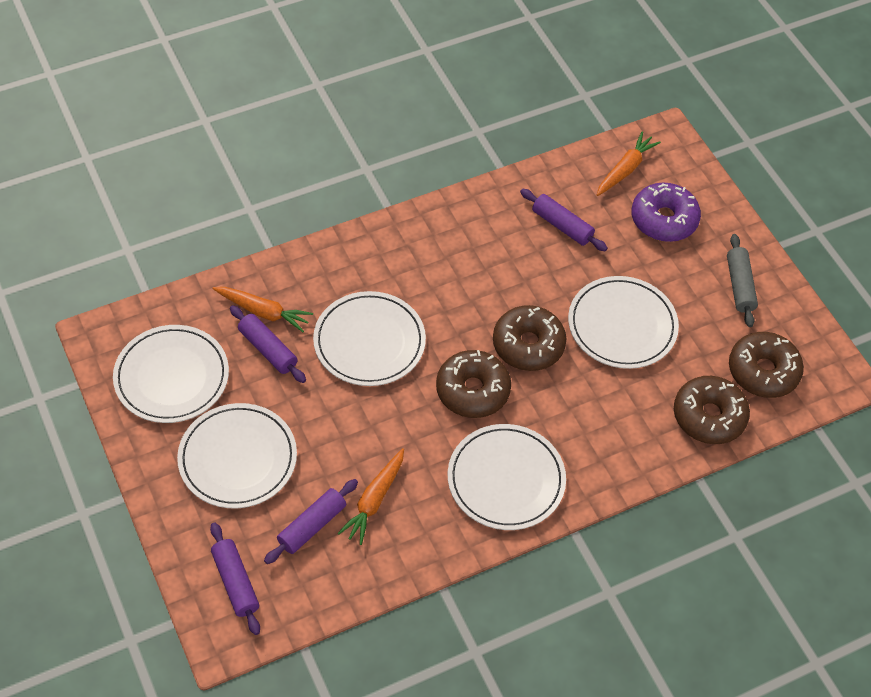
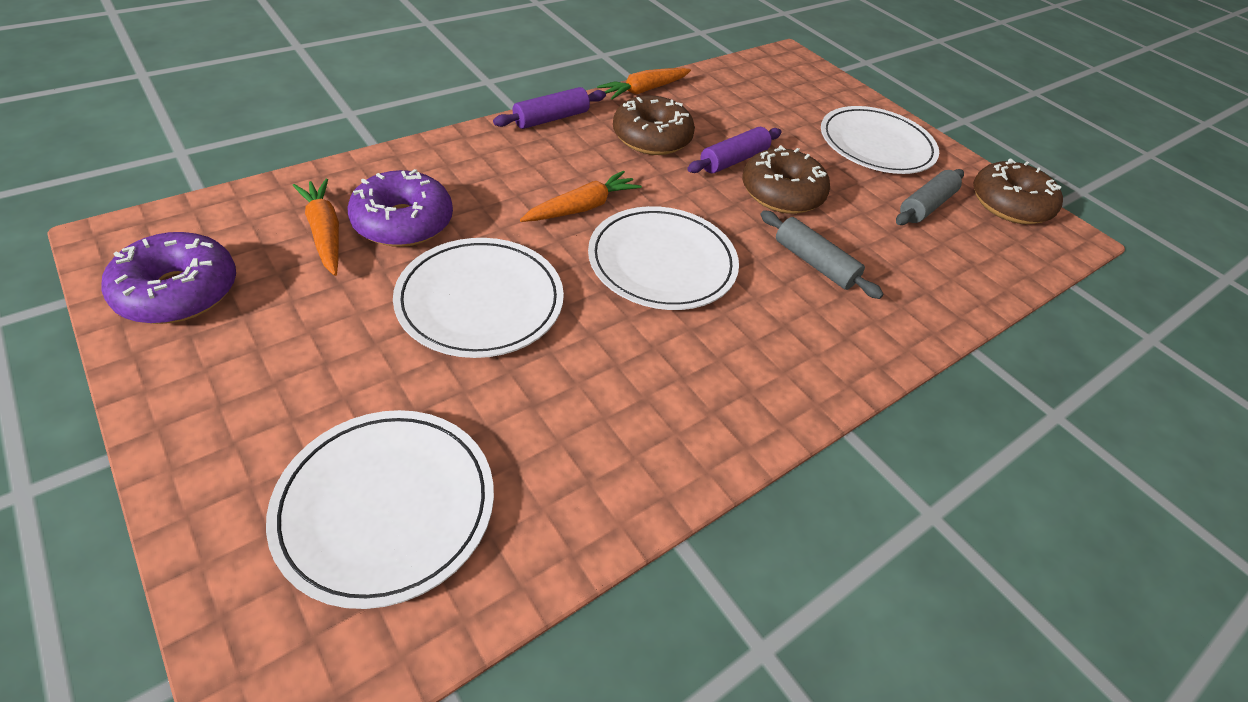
brown donut: [436,350,511,418] [493,305,567,371] [674,376,750,444] [729,332,804,398] = 4 -> [613,95,695,155] [742,145,830,214] [973,158,1063,224] = 3
grey rolling pin: [727,234,758,327] = 1 -> [760,210,884,299] [896,169,964,225] = 2
purple donut: [631,183,701,242] = 1 -> [101,232,236,324] [347,169,453,247] = 2
purple rolling pin: [210,522,260,635] [230,305,306,383] [264,479,358,564] [520,189,608,251] = 4 -> [493,87,606,129] [687,127,781,174] = 2
white plate: [113,325,229,423] [177,403,297,509] [313,291,426,386] [448,424,566,530] [568,276,679,369] = 5 -> [266,410,494,609] [393,238,564,358] [588,206,739,310] [821,106,939,174] = 4

